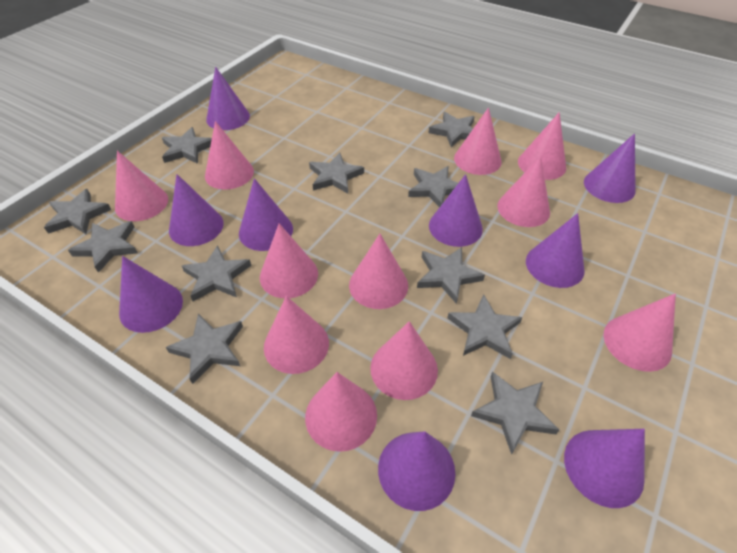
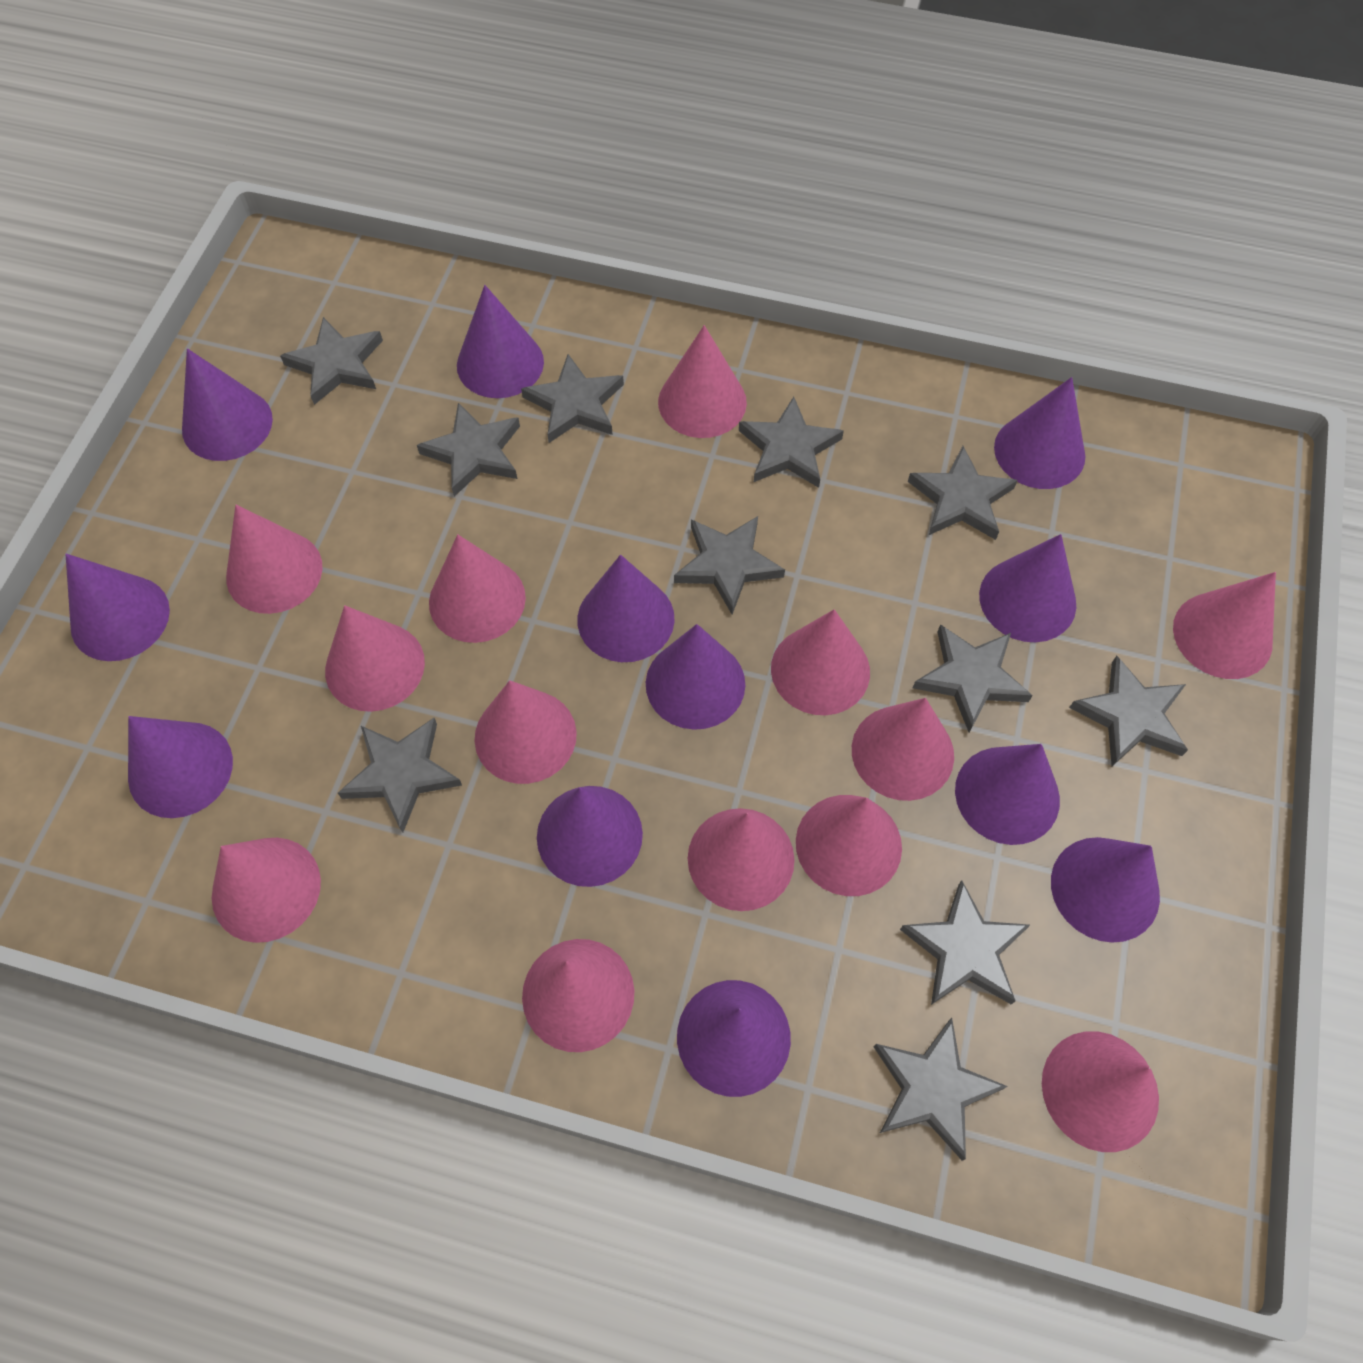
pink cone: [115,151,168,221] [205,121,254,190] [260,223,318,298] [264,296,329,374] [305,372,377,452] [349,234,408,309] [370,321,438,400] [454,108,501,175] [497,156,550,227] [518,112,566,180] [604,293,676,372] = 11 -> [212,838,321,943] [226,505,323,614] [325,605,425,712] [429,534,526,643] [474,680,577,784] [522,939,634,1052] [658,325,747,438] [688,808,795,911] [771,609,870,715] [796,795,902,896] [852,698,954,801] [1042,1031,1159,1152] [1173,572,1276,679] = 13
purple cone: [119,256,183,333] [169,174,224,246] [206,67,250,130] [239,178,293,251] [378,431,456,511] [429,174,483,247] [526,213,585,288] [564,429,645,508] [584,133,636,203] = 9 -> [65,554,170,661] [128,716,233,818] [182,348,273,461] [457,285,544,398] [537,786,643,887] [577,555,675,662] [646,624,746,730] [677,980,791,1097] [955,744,1060,845] [979,534,1076,642] [994,377,1085,489] [1051,837,1160,943] = 12

